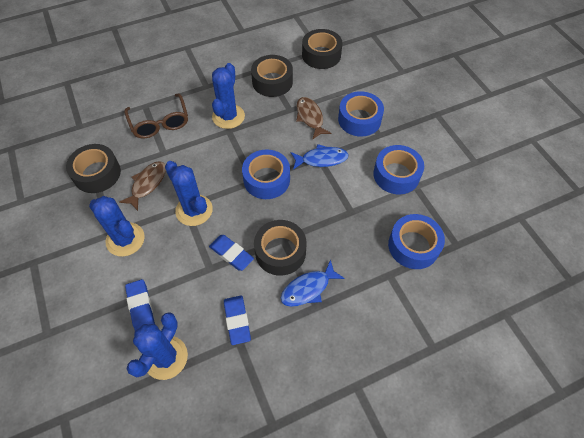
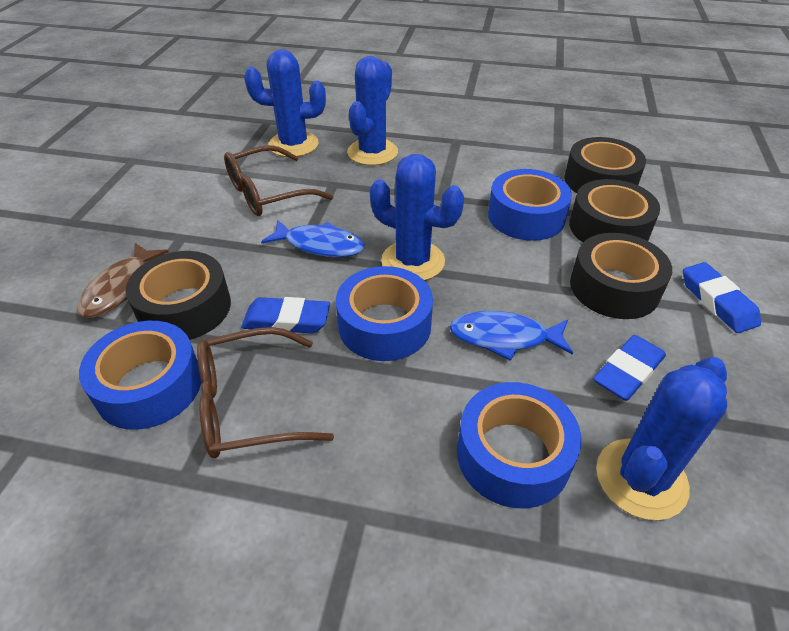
brown fish: [119,161,166,211] [296,97,332,140] = 2 -> [77,243,169,318] = 1
brown glasses: [125,94,188,138] = 1 -> [197,327,334,458] [224,145,333,216] = 2

